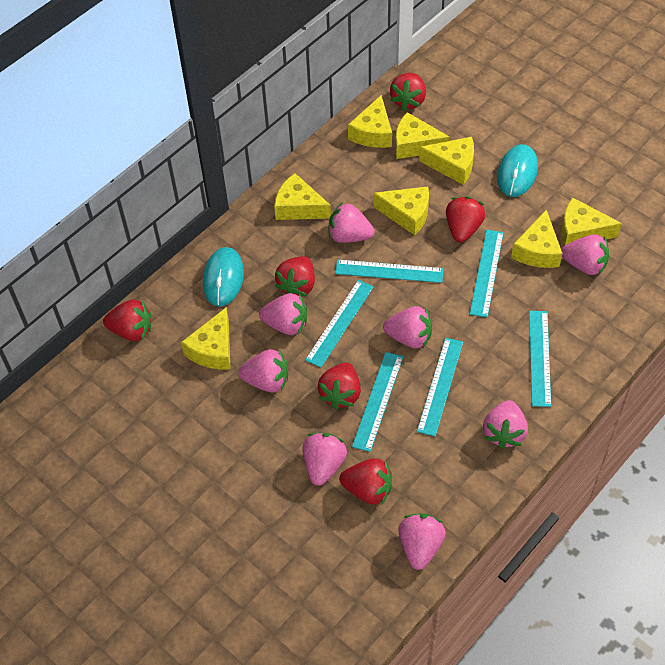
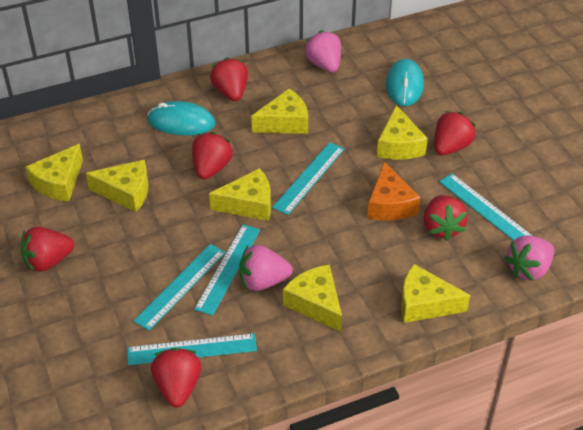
orange cheese: none = 0 -> [367,161,421,221] = 1
pink strawberry: [238,349,288,392] [259,293,307,335] [302,433,347,486] [328,202,375,243] [383,306,432,349] [398,513,446,570] [483,400,528,449] [561,234,609,275] = 8 -> [239,245,293,291] [305,30,341,73] [505,236,554,281] = 3
turquoise ruler: [305,280,374,368] [335,259,443,283] [352,352,403,452] [417,338,463,436] [470,230,504,317] [529,311,551,407] = 6 -> [127,333,257,365] [133,244,226,331] [194,224,260,316] [272,142,345,215] [439,173,533,240] = 5
yellow cheese: [181,308,231,370] [274,173,331,220] [348,95,392,148] [373,186,429,235] [395,112,450,159] [419,137,474,185] [511,210,562,268] [561,197,622,246] = 8 -> [25,144,83,201] [86,160,148,212] [209,168,271,221] [251,89,308,134] [283,265,342,332] [377,105,428,160] [401,264,471,323] = 7

